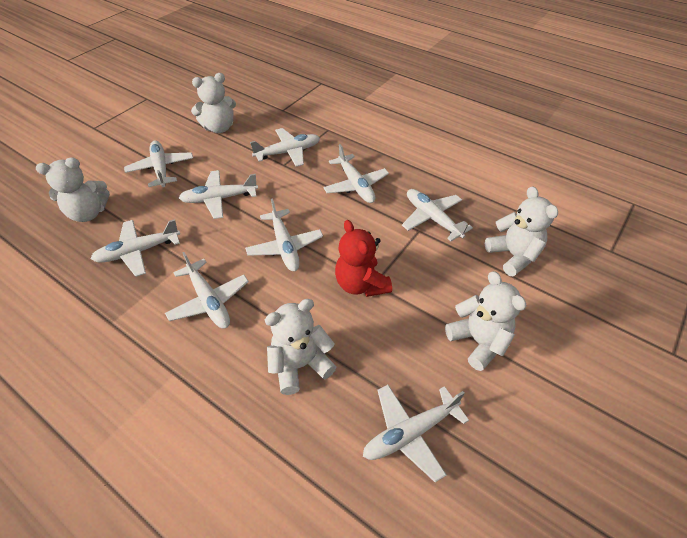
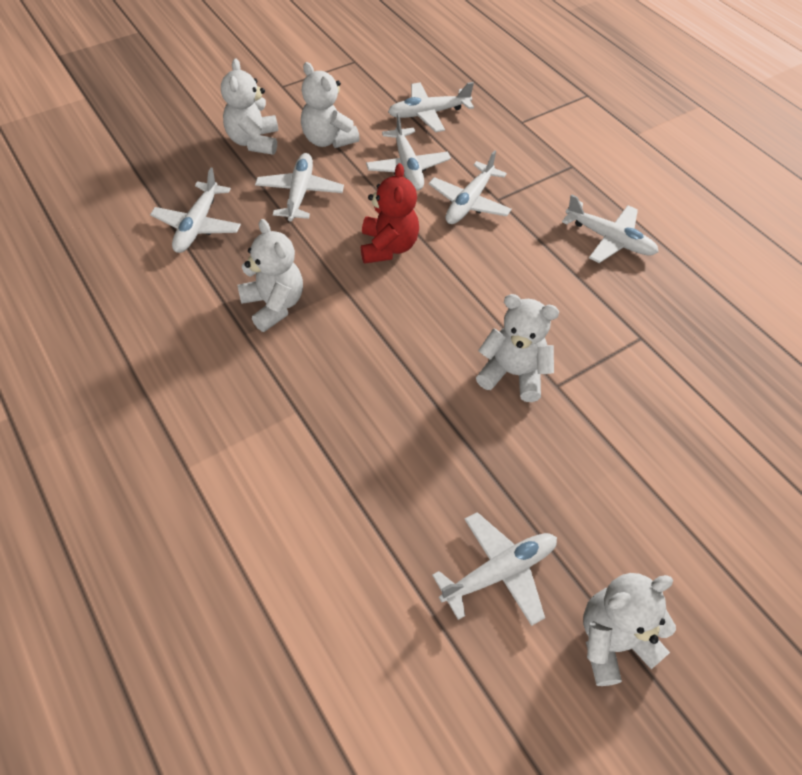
white plane: [91,219,180,277] [124,140,193,187] [165,252,249,328] [179,170,258,219] [245,199,323,271] [250,128,320,167] [323,144,389,203] [363,385,469,482] [402,189,473,242] = 9 -> [150,168,241,253] [255,153,344,221] [366,113,451,190] [388,82,474,132] [429,150,512,224] [432,512,557,626] [562,194,659,263] = 7

